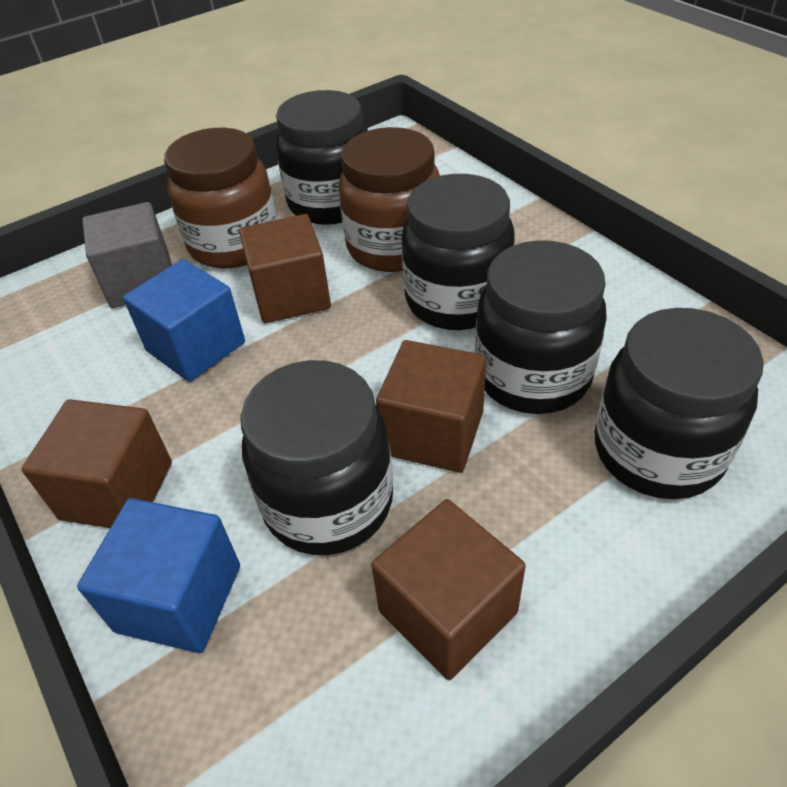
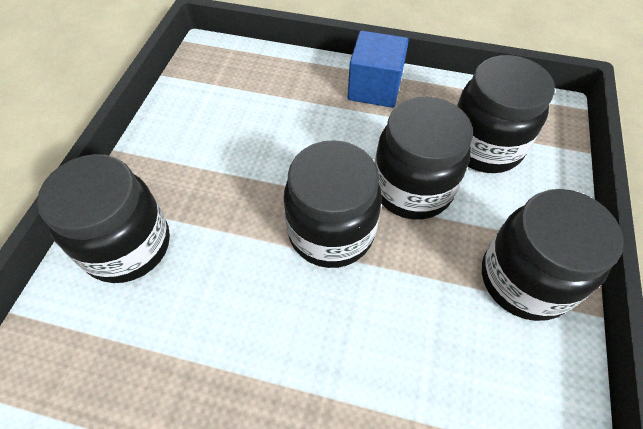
blue cube: [77,498,240,653] [123,259,245,382] = 2 -> [348,31,409,108] = 1
brown cube: [21,399,172,528] [239,214,331,323] [371,499,526,680] [376,340,486,473] = 4 -> none = 0
brown jar: [164,128,277,268] [338,127,440,272] = 2 -> none = 0
grey cube: [82,202,172,308] = 1 -> none = 0

